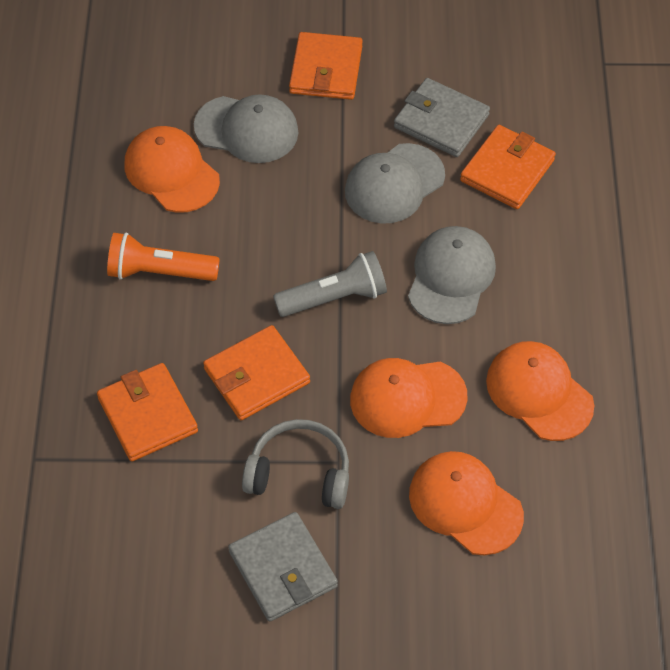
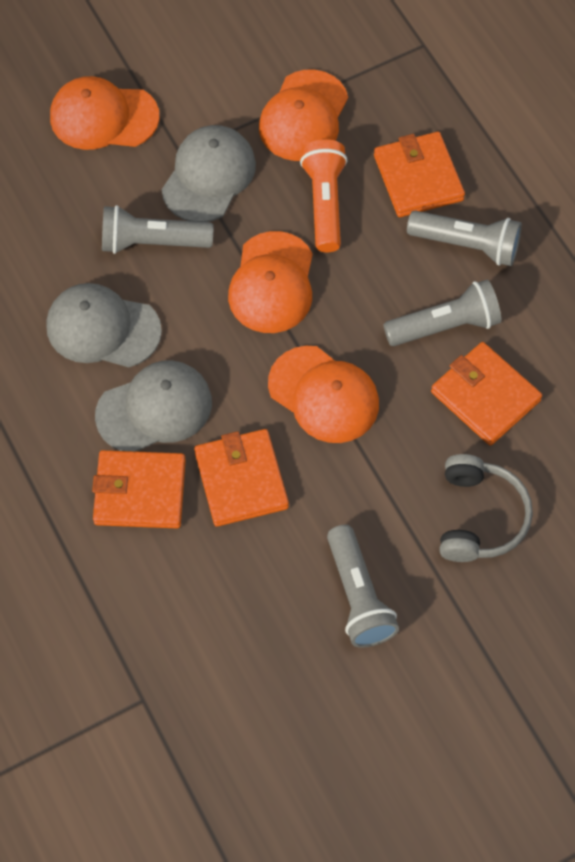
grey flashlight: [273,251,387,317] = 1 -> [102,205,214,254] [327,525,399,648] [383,280,501,346] [407,210,522,266] = 4
grey wallet: [228,512,338,622] [394,78,490,157] = 2 -> none = 0

